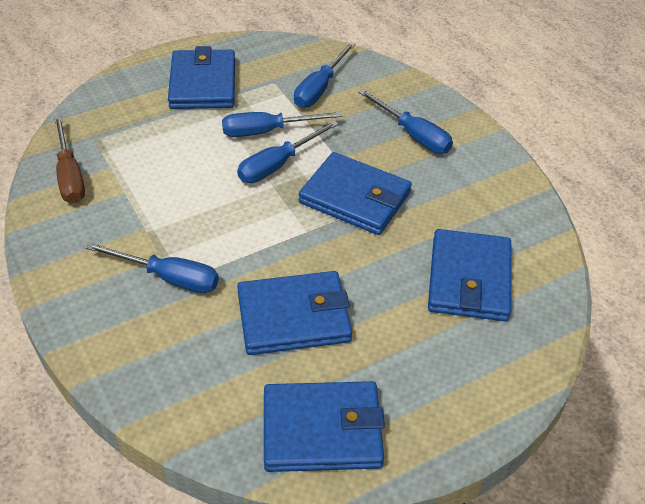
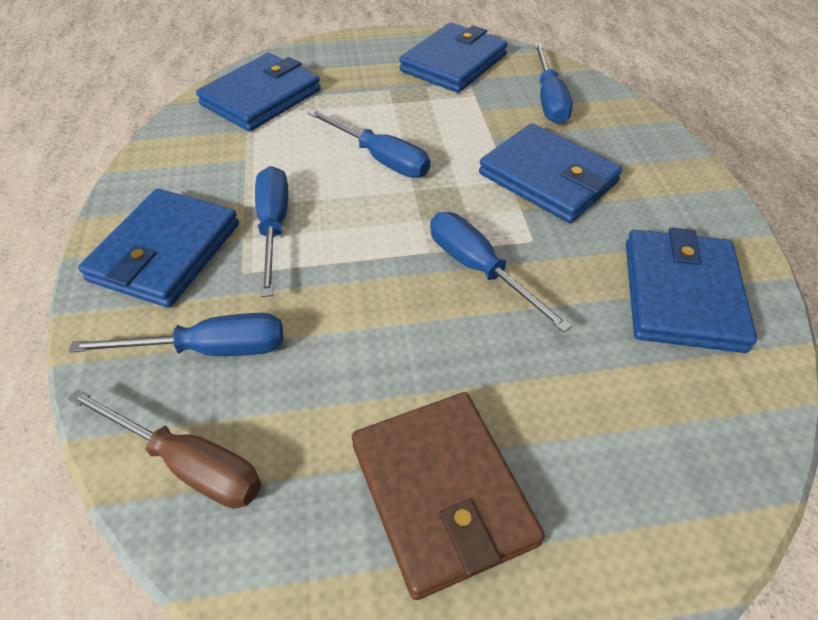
brown wallet: none = 0 -> [352,392,545,600] = 1

